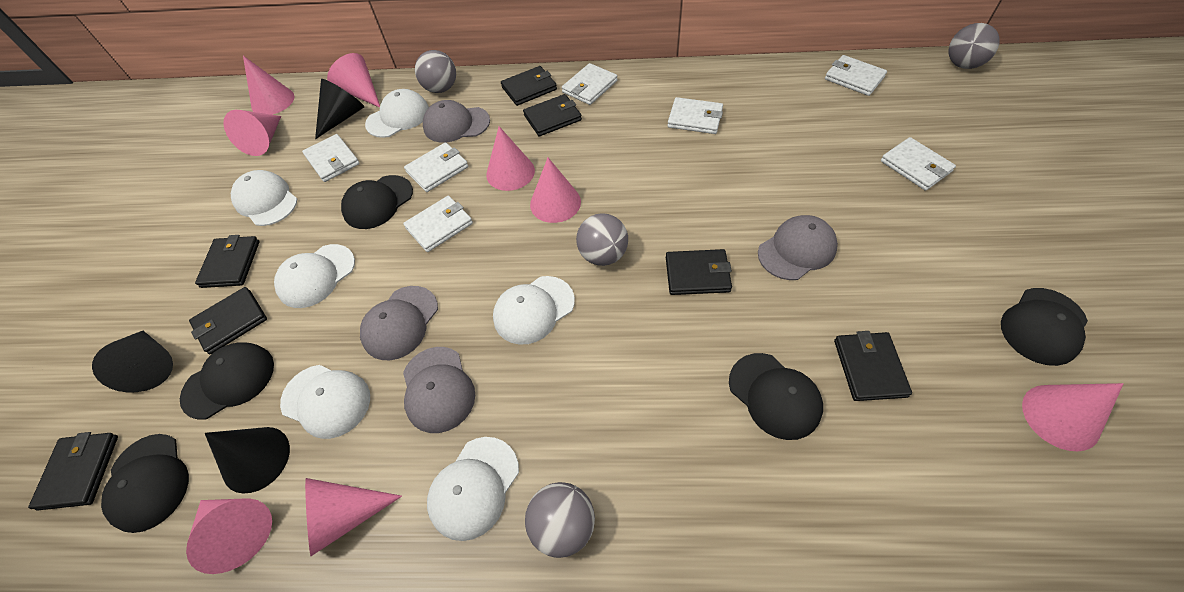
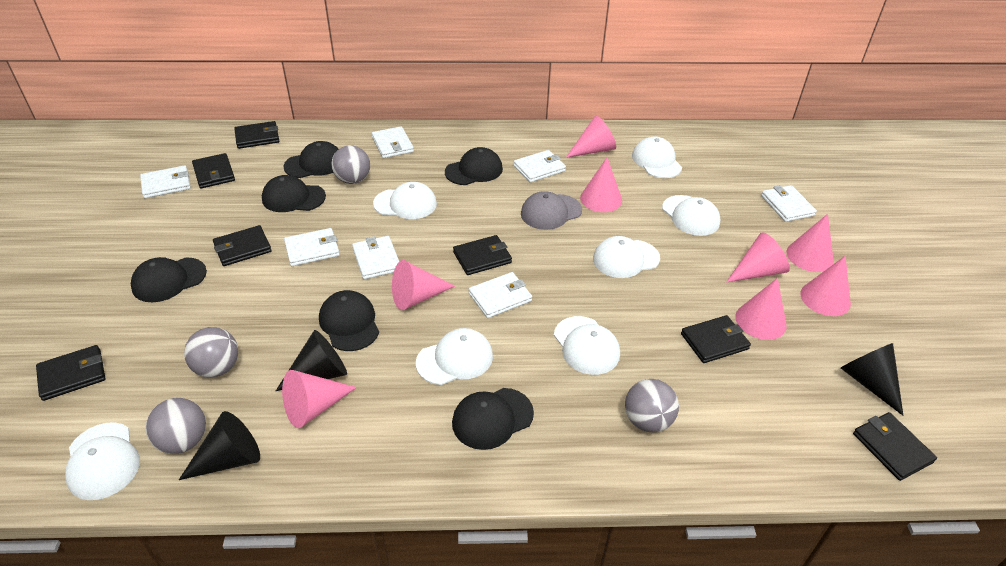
black cap: [101,434,189,533] [180,342,274,420] [341,175,413,229] [729,353,823,440] [1001,288,1088,366] = 5 -> [131,257,207,302] [262,175,326,212] [283,141,338,178] [319,290,379,351] [445,147,503,185] [452,388,534,450] = 6
grey cap: [360,286,438,360] [403,347,475,433] [423,100,490,142] [758,215,838,280] = 4 -> [521,191,582,230] = 1
white cap: [231,170,297,226] [274,244,355,308] [280,365,370,439] [365,89,429,138] [427,437,519,541] [493,276,575,345] = 6 -> [65,422,140,500] [373,182,437,219] [416,328,493,385] [554,316,620,375] [593,236,660,278] [632,137,682,178] [662,195,720,236] = 7

